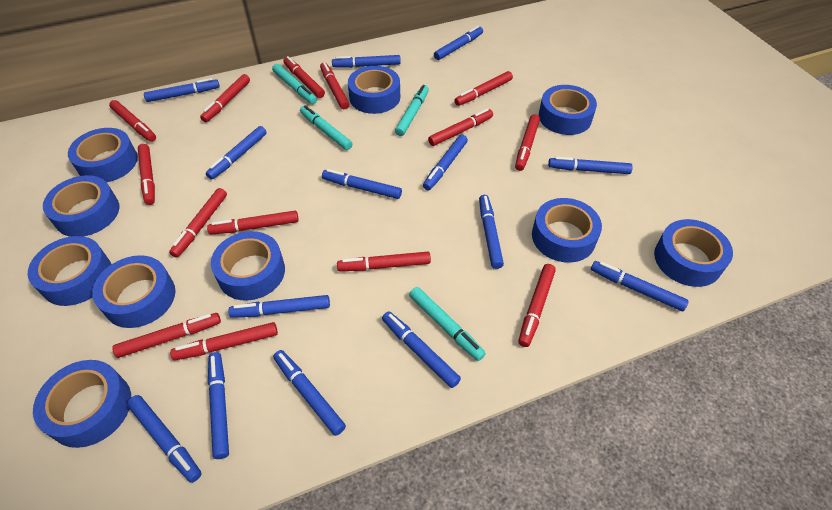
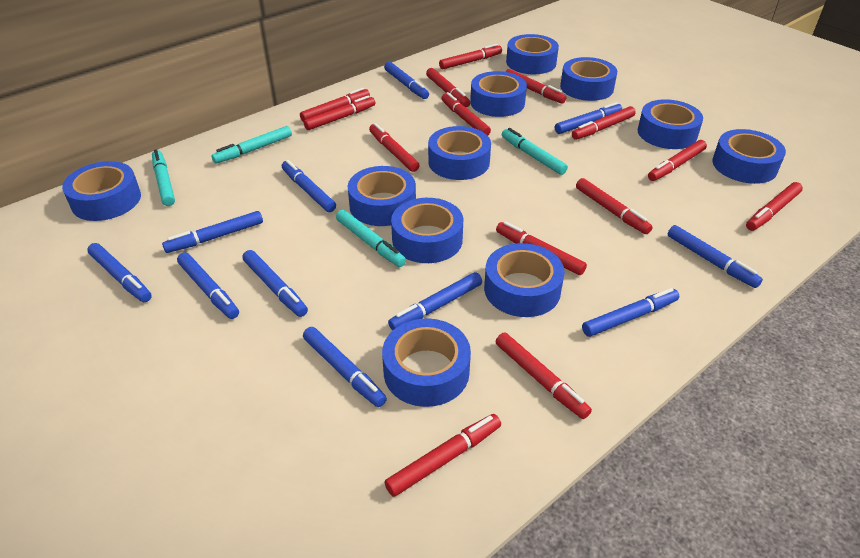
blue marker: [127,395,202,483] [144,78,220,102] [206,126,267,180] [208,352,229,459] [228,295,330,318] [273,350,346,436] [322,169,402,199] [332,55,401,68] [382,311,461,388] [423,135,468,190] [434,26,483,60] [479,195,504,269] [548,157,633,174] [591,261,689,311] = 14 -> [87,243,152,302] [162,211,263,253] [177,253,239,319] [243,250,308,317] [282,160,336,212] [303,327,387,407] [384,62,429,99] [388,272,482,330] [555,102,622,134] [582,288,679,337] [668,225,763,288] = 11
blue tape: [28,236,111,306] [33,360,131,448] [43,175,119,237] [68,128,138,182] [92,255,176,328] [211,231,285,301] [348,66,400,114] [532,198,602,263] [539,85,597,135] [654,219,733,287] = 10 -> [62,161,141,221] [348,166,416,226] [382,318,471,407] [391,198,463,263] [428,126,491,180] [470,71,527,117] [484,243,565,317] [506,34,559,74] [560,57,617,101] [638,99,703,149] [712,129,786,184] = 11

